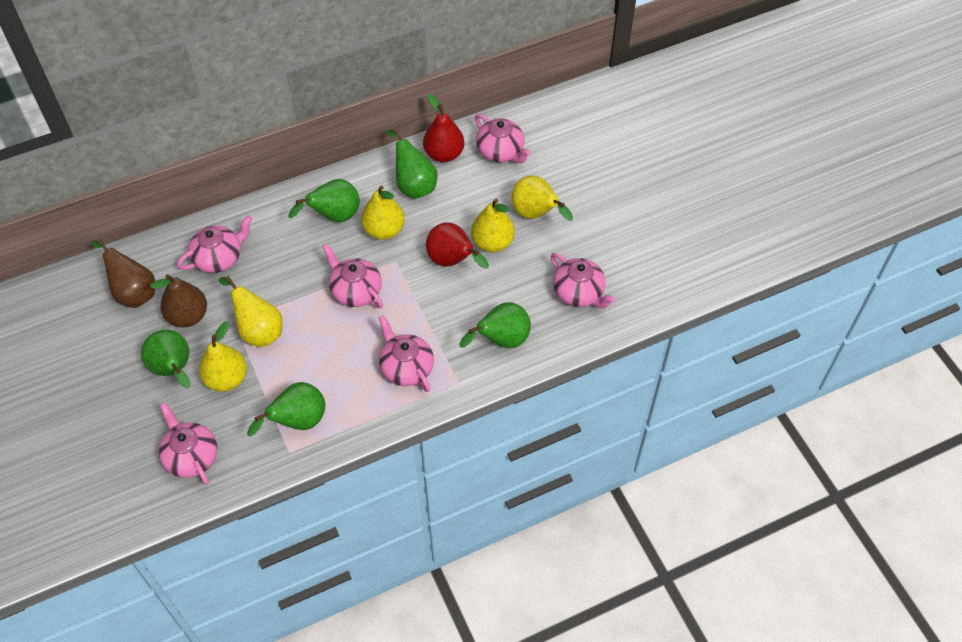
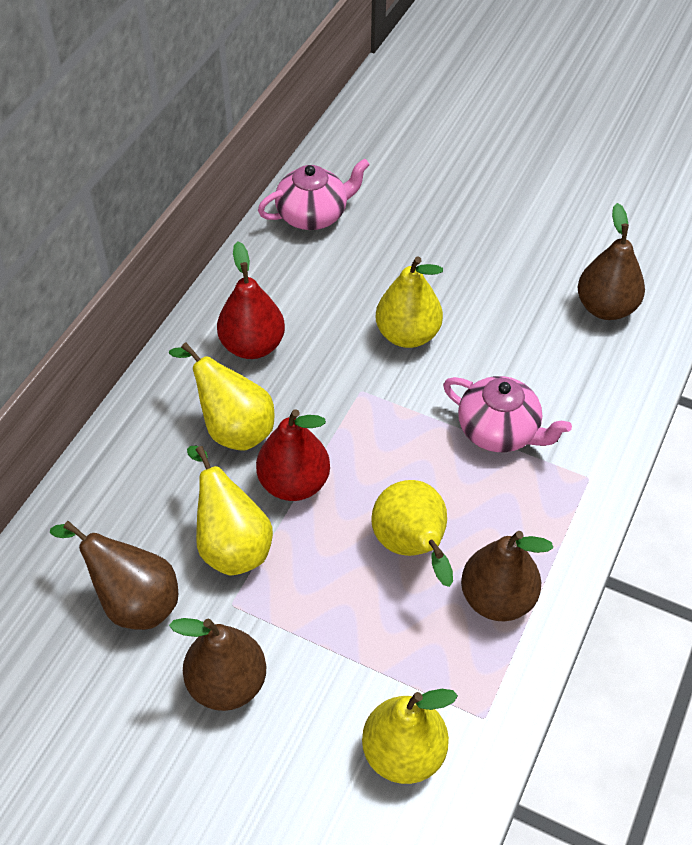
brown pear: [91,239,155,308] [150,274,207,327] = 2 -> [50,521,178,630] [169,618,266,711] [461,531,553,621] [578,203,645,320] = 4
green pear: [141,330,191,388] [247,382,325,436] [288,179,360,222] [387,128,438,199] [460,302,531,348] = 5 -> none = 0
pink teapot: [159,402,217,485] [177,216,252,273] [322,244,383,308] [379,315,434,392] [475,114,531,163] [551,253,615,308] = 6 -> [258,158,370,230] [443,376,572,452] = 2

